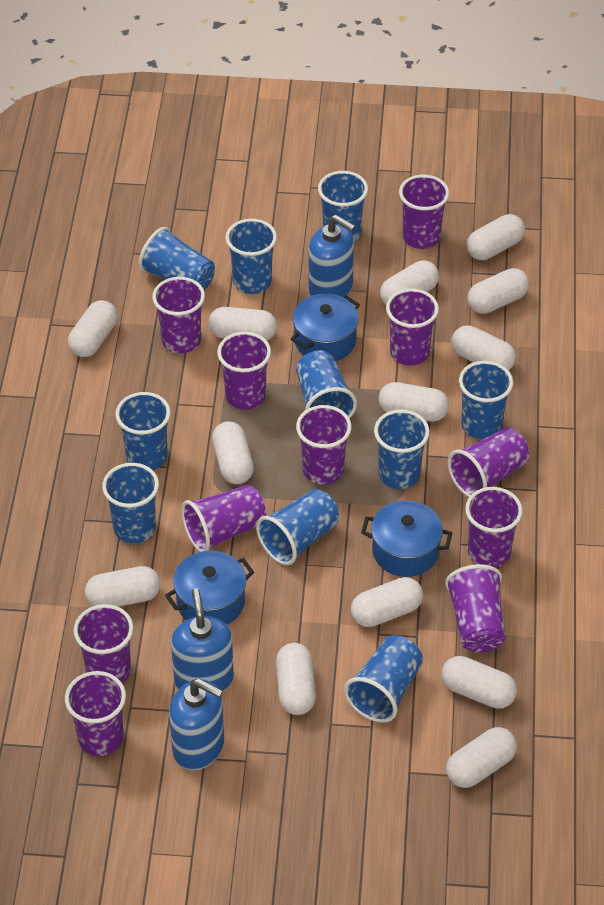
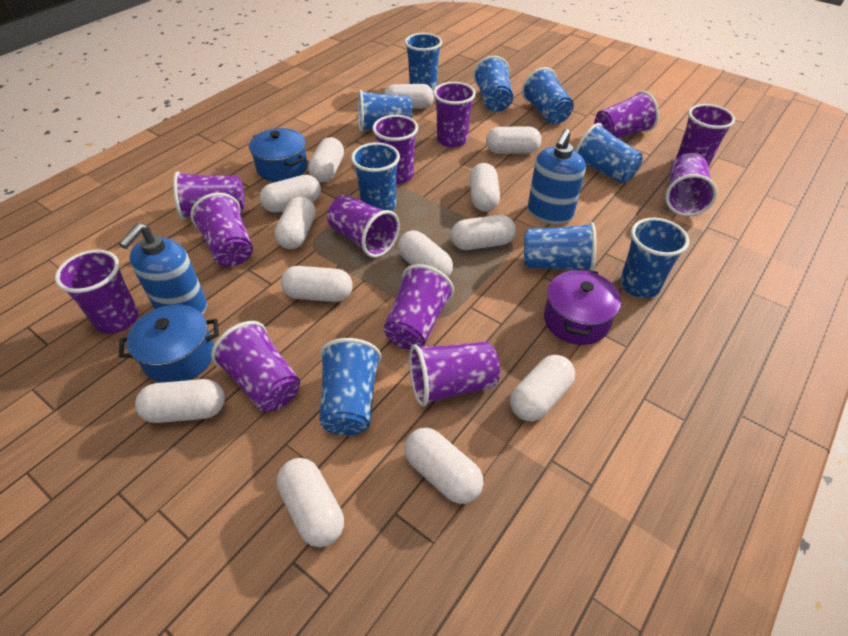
blue cup: [102,463,159,543] [115,392,171,470] [139,227,215,291] [226,219,277,294] [256,489,339,565] [296,351,357,419] [318,171,368,242] [344,635,423,723] [374,409,430,489] [459,361,513,439] = 10 -> [319,338,381,436] [351,142,400,211] [358,90,412,132] [405,33,442,90] [473,56,513,112] [522,67,574,124] [524,222,596,271] [575,123,643,184] [620,218,689,298] = 9
blue pot: [165,551,254,625] [291,294,360,361] [361,501,452,577] = 3 -> [119,305,219,383] [249,128,308,182] = 2
blue soap dispenser: [169,678,224,771] [171,588,234,692] [308,215,355,297] = 3 -> [119,223,207,314] [528,129,586,224] = 2
purple cup: [65,671,126,756] [73,604,134,683] [152,277,205,353] [181,485,266,552] [217,332,271,410] [296,405,351,485] [386,288,439,366] [399,175,449,249] [445,564,506,652] [448,427,529,497] [465,487,523,567] = 11 -> [55,250,139,334] [173,171,244,220] [190,193,253,267] [211,321,300,412] [327,195,400,258] [372,115,418,185] [383,264,454,350] [409,341,500,407] [433,82,476,148] [594,91,659,138] [665,153,717,216] [676,104,735,168] = 12
purple pot: none = 0 -> [544,268,621,345] = 1

